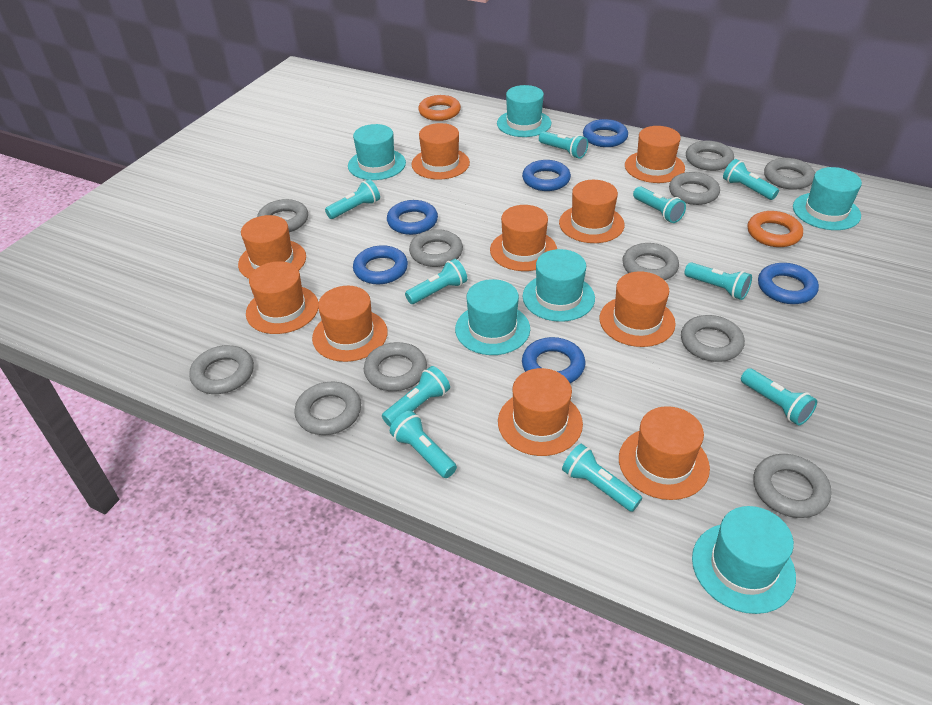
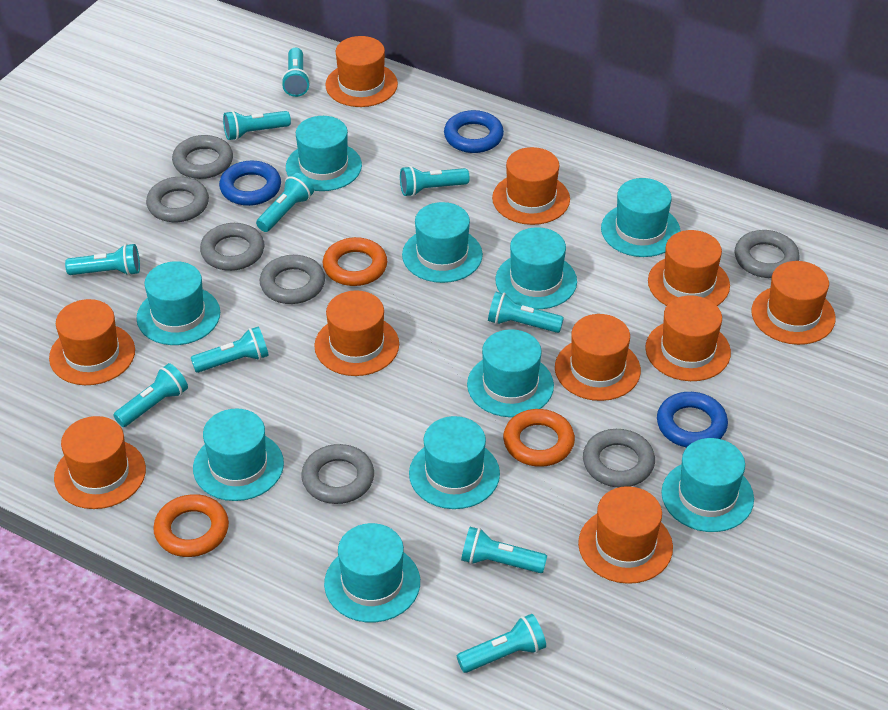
blue ring: [353,245,408,284] [387,200,438,235] [522,160,571,191] [522,337,586,383] [583,119,628,147] [758,263,819,304] = 6 -> [219,161,281,206] [444,110,504,153] [657,392,728,448] = 3
grey ring: [189,345,254,394] [257,199,308,232] [294,382,361,435] [364,342,427,391] [409,229,463,267] [622,243,679,280] [669,172,720,205] [681,315,745,362] [686,141,734,171] [753,454,831,518] [764,158,815,190] = 11 -> [146,177,209,222] [172,135,233,179] [200,223,264,271] [260,255,325,304] [301,444,374,504] [583,429,655,487] [735,230,799,278] = 7
orange ring: [418,95,461,121] [747,211,803,247] = 2 -> [153,494,229,557] [323,237,387,286] [503,409,575,467] = 3
turquoise hat: [348,124,406,180] [455,279,530,355] [497,85,551,137] [523,249,595,322] [692,506,796,614] [793,167,862,230] = 6 -> [136,261,220,345] [193,408,284,501] [286,116,362,191] [324,523,420,622] [402,202,483,283] [409,416,500,509] [467,329,554,417] [495,227,577,309] [601,178,680,257] [662,438,754,532] = 10

